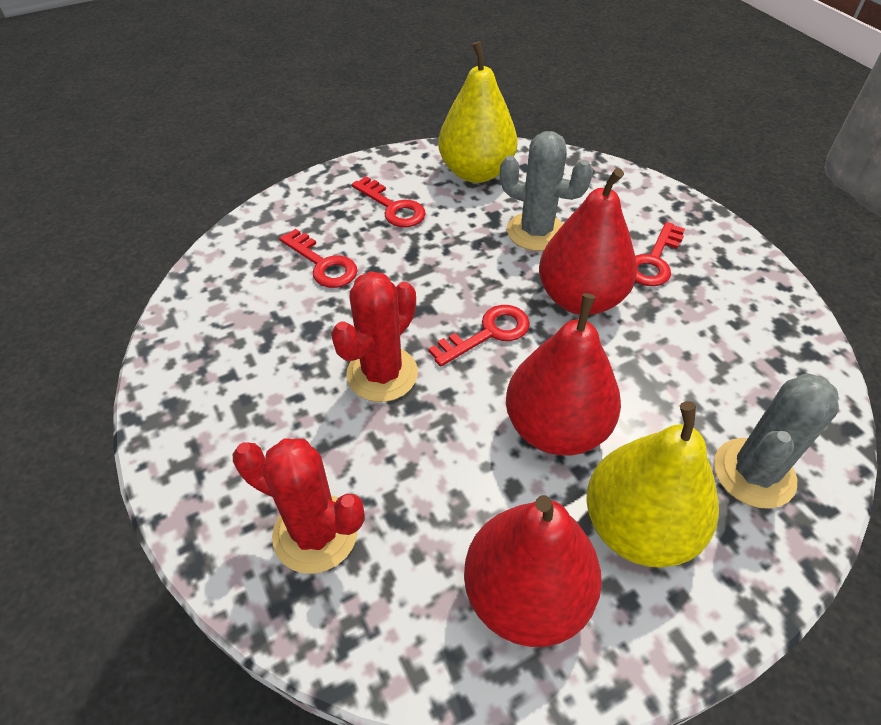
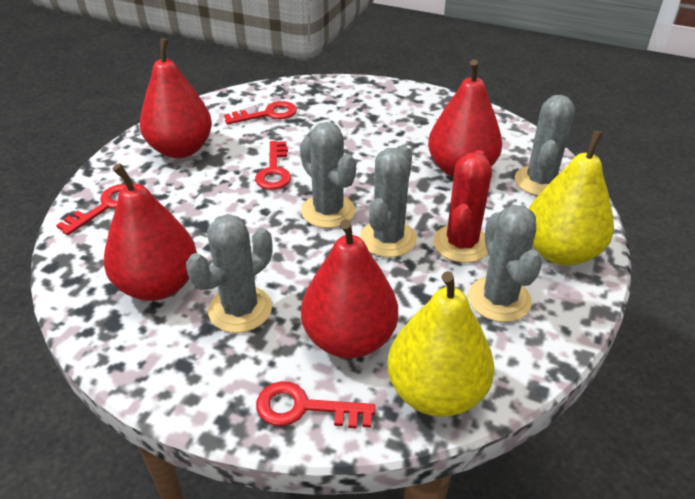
grey cactus: [500,131,593,251] [714,373,839,509] = 2 -> [186,214,273,333] [300,122,356,228] [360,146,417,257] [468,205,542,322] [515,95,575,196] = 5
red cactus: [233,439,365,574] [331,271,418,402] = 2 -> [433,150,492,263] = 1
red pear: [464,495,602,647] [506,293,621,455] [539,168,637,315] = 3 -> [104,163,197,301] [140,38,212,158] [301,219,398,358] [428,59,502,178] = 4

